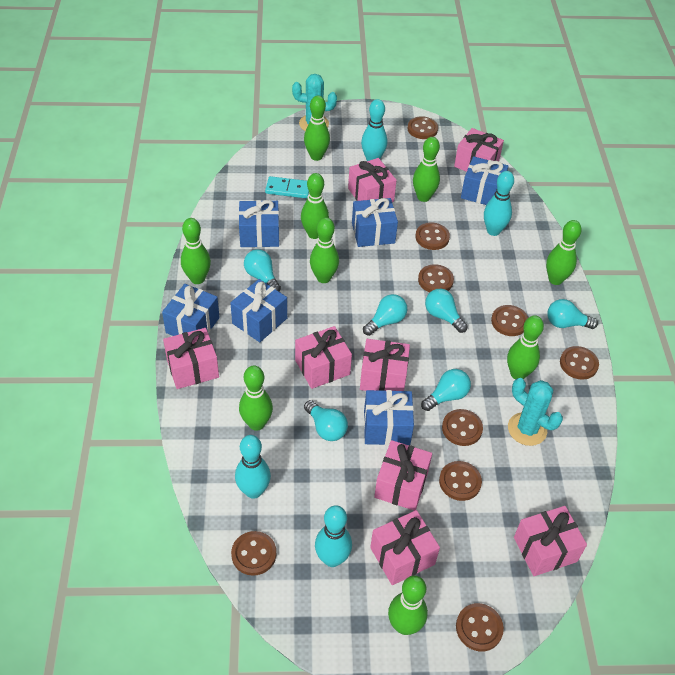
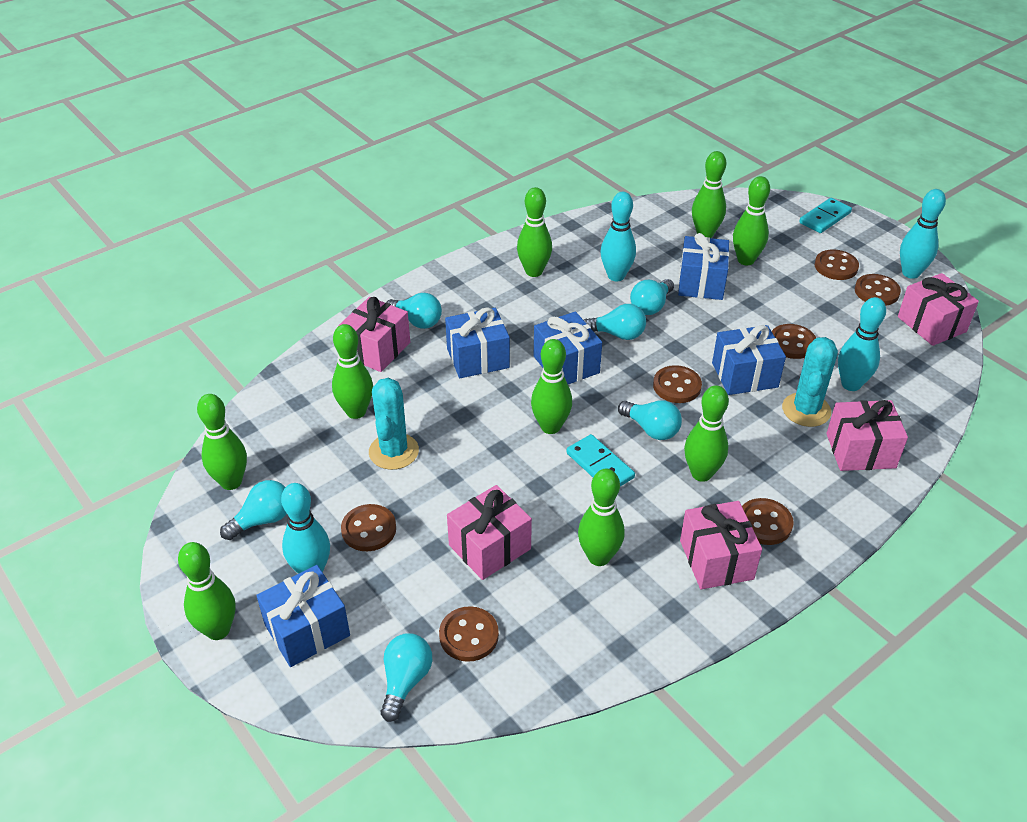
blue gift: [162,284,220,336] [230,279,287,342] [239,200,279,247] [352,198,398,247] [364,390,414,445] [461,156,509,205] = 6 -> [256,565,350,667] [445,308,510,378] [534,311,602,384] [678,233,729,300] [712,325,786,395] = 5
brown button: [231,531,276,576] [408,116,438,139] [415,222,450,250] [418,264,454,292] [439,461,482,501] [442,409,483,446] [456,603,504,651] [491,305,528,336] [560,346,599,380] = 9 -> [341,504,396,551] [439,606,499,662] [653,365,702,403] [742,498,794,545] [772,324,816,359] [815,250,859,280] [855,274,901,306] = 7
pink gift: [163,328,219,389] [295,326,352,389] [348,158,397,202] [360,339,410,391] [370,510,440,585] [374,440,432,511] [454,128,504,172] [514,506,587,576] = 8 -> [338,297,410,372] [447,485,532,580] [680,501,762,589] [826,400,908,471] [898,273,979,346] = 5
turquoise domino: [265,176,309,198] = 1 -> [567,434,635,486] [799,198,852,233] = 2

